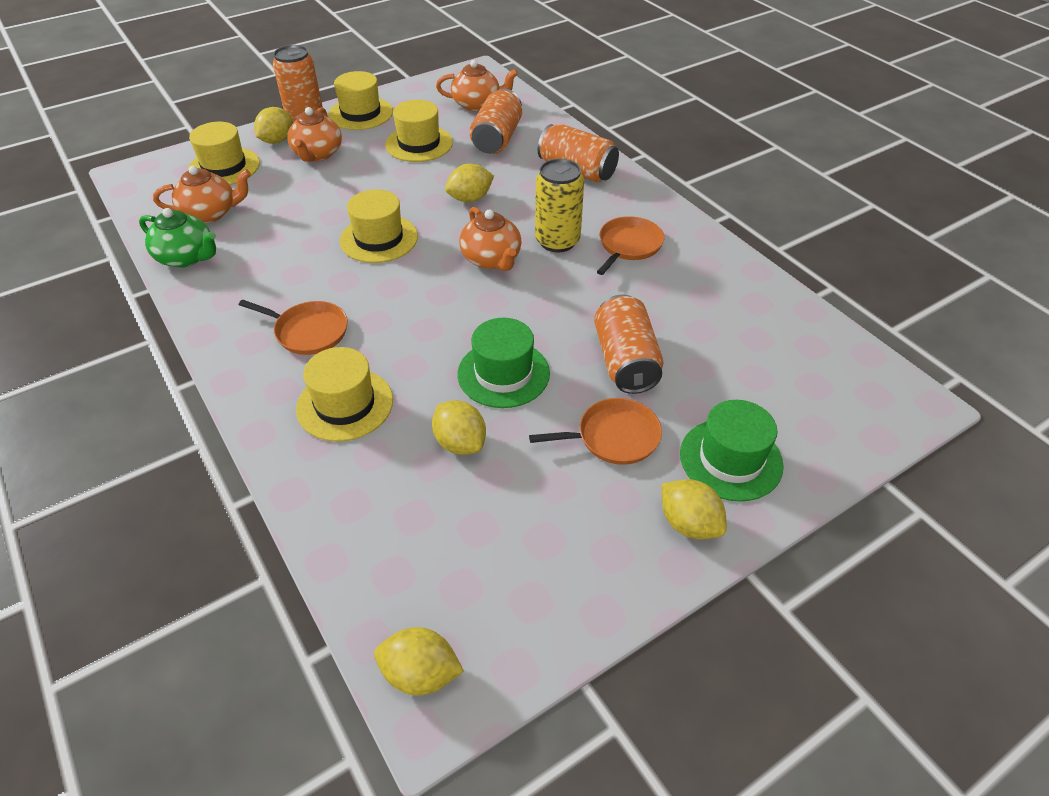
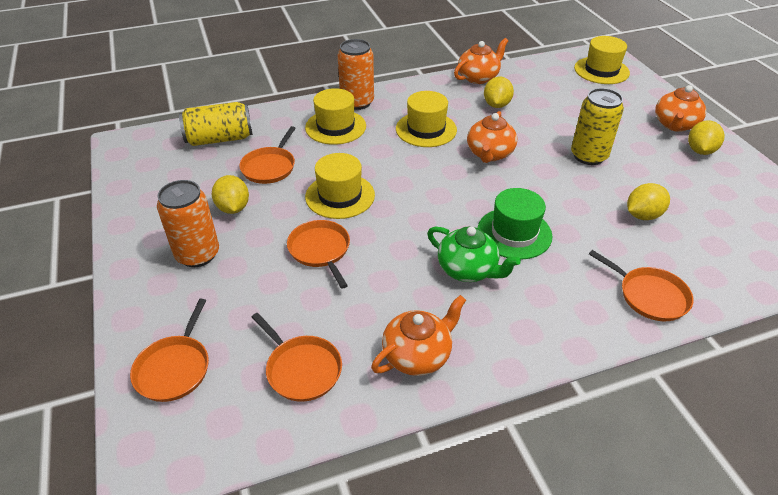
green hat: [457,318,550,408] [680,400,784,502] = 2 -> [478,188,552,260] = 1
orange can: [273,45,323,124] [469,89,522,154] [538,124,619,183] [594,294,663,394] = 4 -> [157,180,219,267] [338,39,374,110] = 2
orange pan: [239,299,348,355] [529,398,662,465] [597,216,664,275] = 3 -> [130,299,209,402] [239,126,296,184] [252,313,342,402] [287,220,350,289] [589,250,694,321] = 5
yellow can: [535,159,584,252] = 1 -> [179,102,253,146] [571,88,624,165] = 2
yellow hat: [188,122,260,185] [296,347,393,442] [328,71,393,130] [340,189,418,263] [385,100,453,162] = 5 -> [305,88,366,145] [305,153,375,219] [396,91,457,147] [574,36,630,84] = 4
yellow lemon: [254,107,292,144] [374,627,464,695] [432,400,486,455] [445,164,494,202] [662,479,727,539] = 5 -> [212,175,249,214] [484,77,514,108] [627,183,670,220] [688,120,725,155] = 4

